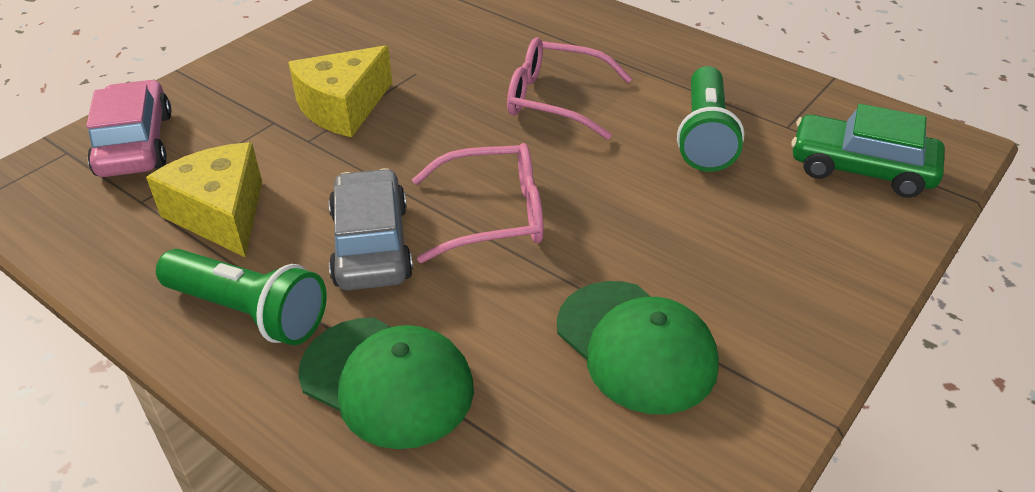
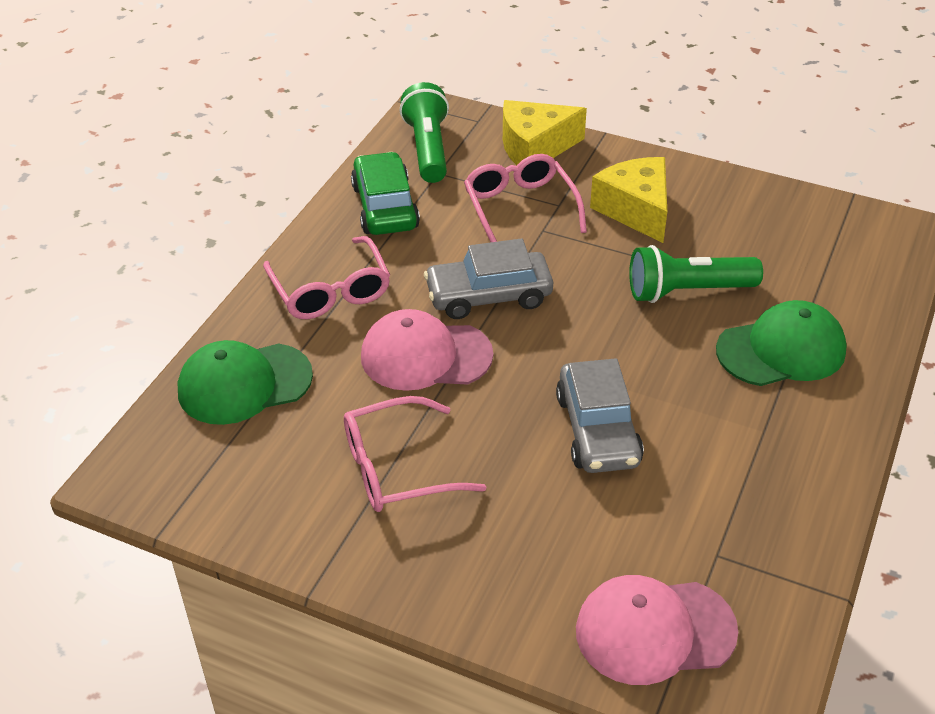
grey car: [329,168,413,290] = 1 -> [424,239,553,319] [556,358,644,473] = 2
pink cap: none = 0 -> [361,309,493,391] [576,575,738,685] = 2
pink car: [86,80,172,177] = 1 -> none = 0
pink glasses: [412,143,544,263] [507,37,632,140] = 2 -> [263,236,390,319] [344,396,486,512] [464,154,587,242] = 3

